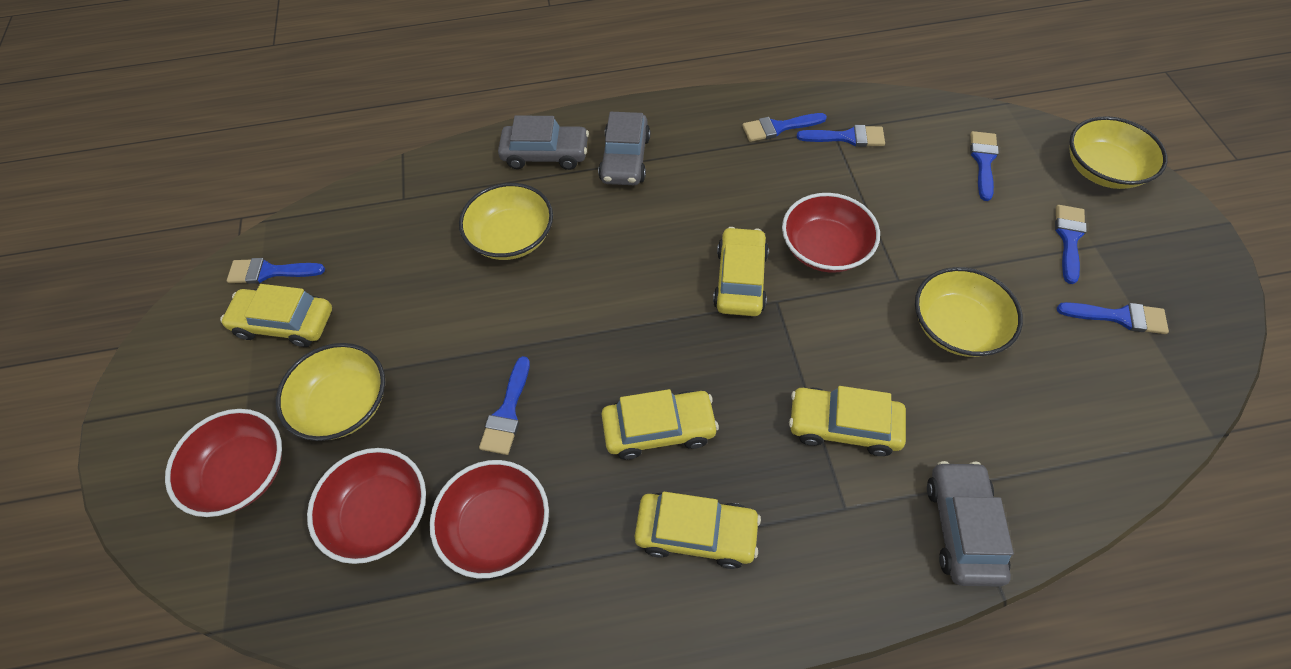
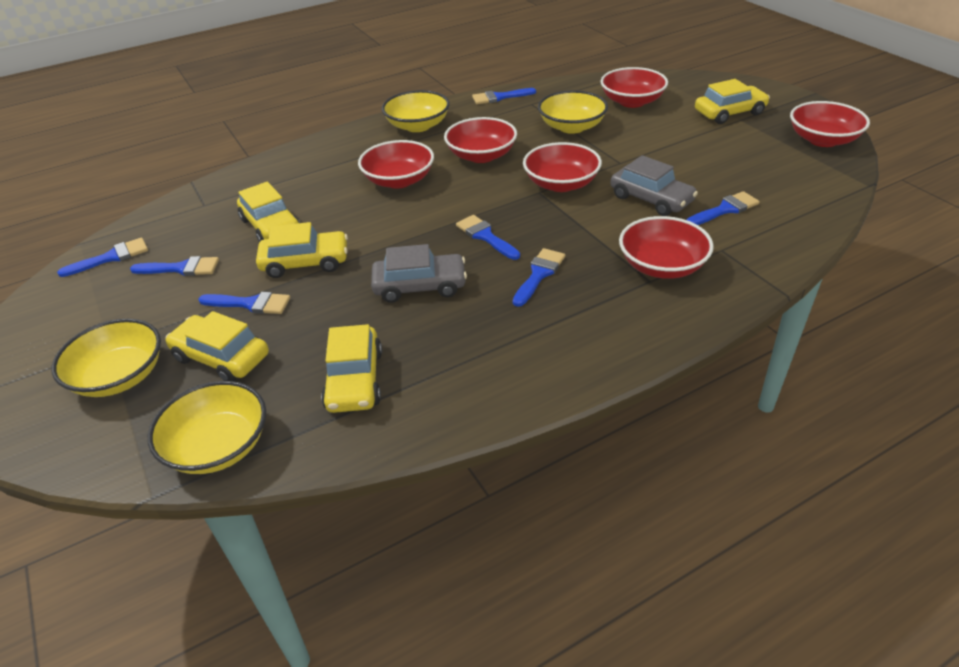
grey car: [498,116,589,170] [598,112,650,185] [927,461,1014,587] = 3 -> [371,244,467,303] [611,155,698,216] = 2
red bowl: [165,409,282,517] [307,448,426,564] [429,460,549,578] [782,193,880,273] = 4 -> [358,140,434,189] [444,117,517,163] [523,142,602,192] [600,67,668,108] [619,216,714,279] [790,101,870,147] = 6

